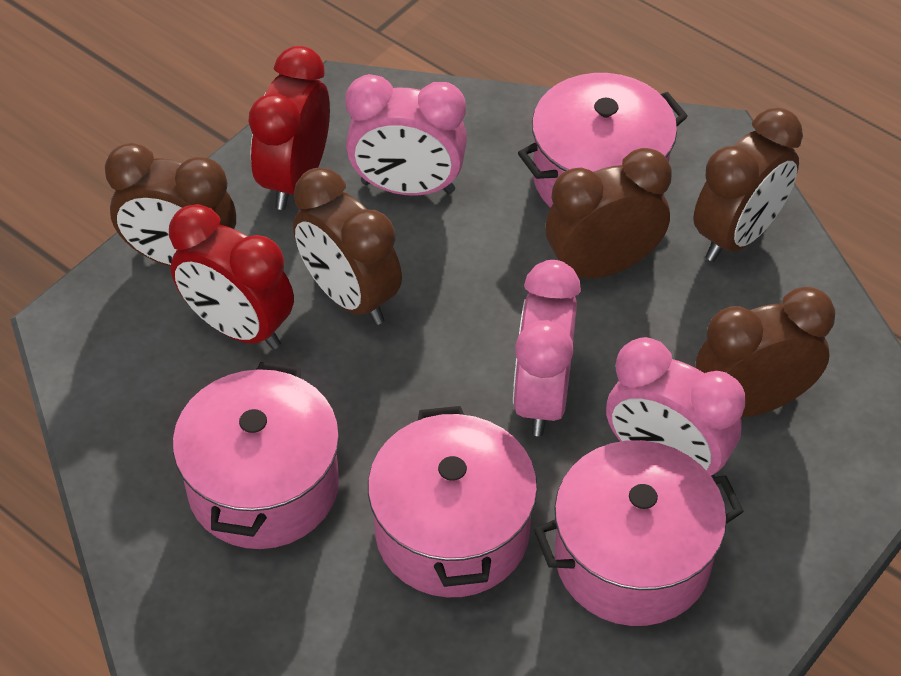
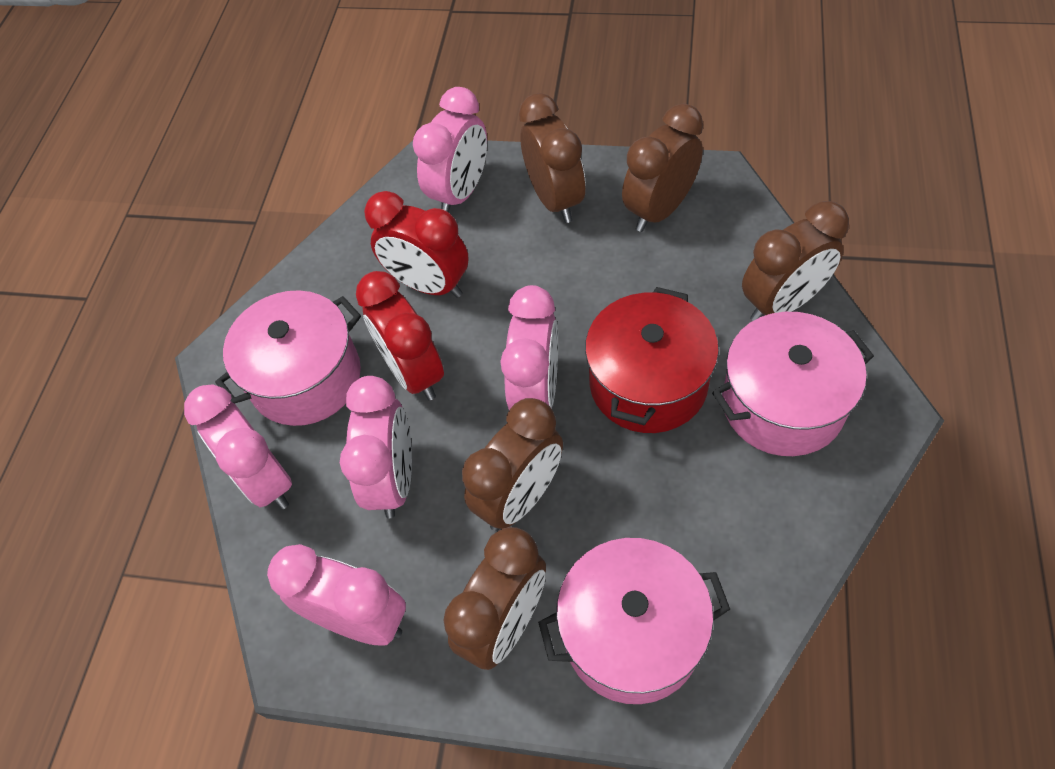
pink clock: [346,74,467,196] [513,260,581,436] [606,337,745,477] = 3 -> [184,384,292,509] [267,544,406,646] [340,376,412,518] [413,87,487,212] [500,285,558,410] = 5
pink pot: [173,362,339,549] [368,406,537,597] [518,73,688,208] [534,440,744,626] = 4 -> [215,290,361,426] [538,538,730,704] [712,312,874,456] = 3
red pot: none = 0 -> [585,287,719,433] = 1

